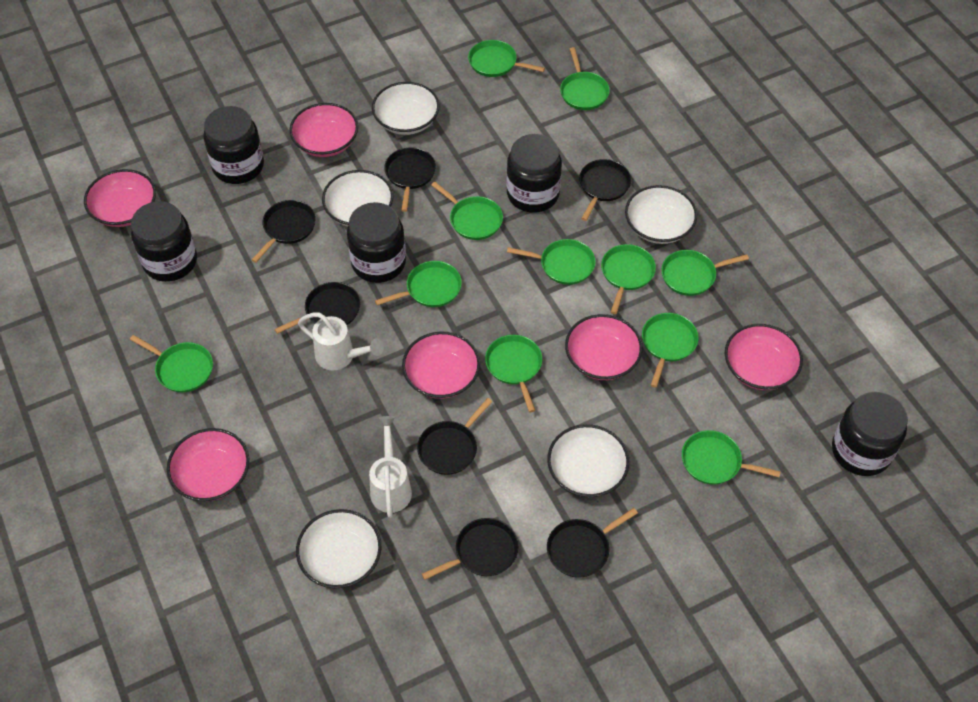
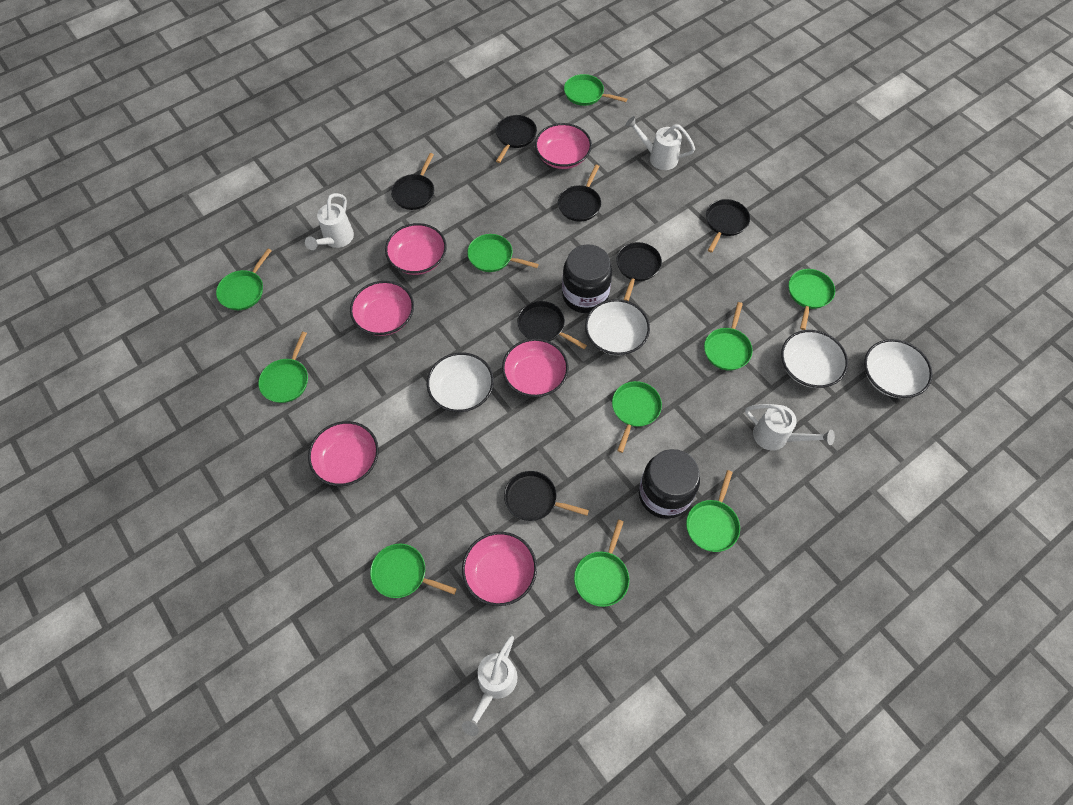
black jar: [131,201,197,282] [203,106,264,184] [347,202,406,283] [507,134,562,213] [832,392,908,476] = 5 -> [562,244,612,313] [639,449,700,519] = 2
green pan: [130,335,213,392] [375,261,462,307] [431,182,503,240] [468,40,545,77] [485,335,542,412] [507,239,596,285] [560,47,610,110] [601,244,656,314] [642,313,699,388] [661,250,749,296] [682,430,781,485] = 11 -> [216,249,272,310] [258,332,308,403] [370,544,457,598] [467,234,539,272] [564,74,627,106] [574,520,629,607] [612,381,662,453] [686,470,740,552] [704,302,753,371] [789,269,835,330] = 10
white bowl: [296,509,381,588] [322,170,394,226] [372,82,440,135] [547,424,629,497] [625,185,697,244] = 5 -> [427,352,494,412] [585,299,650,355] [781,330,848,388] [864,339,932,398] = 4
white watering can: [298,312,384,371] [369,416,412,518] = 2 -> [305,193,354,250] [462,636,518,736] [625,116,695,170] [745,404,835,451] = 4

